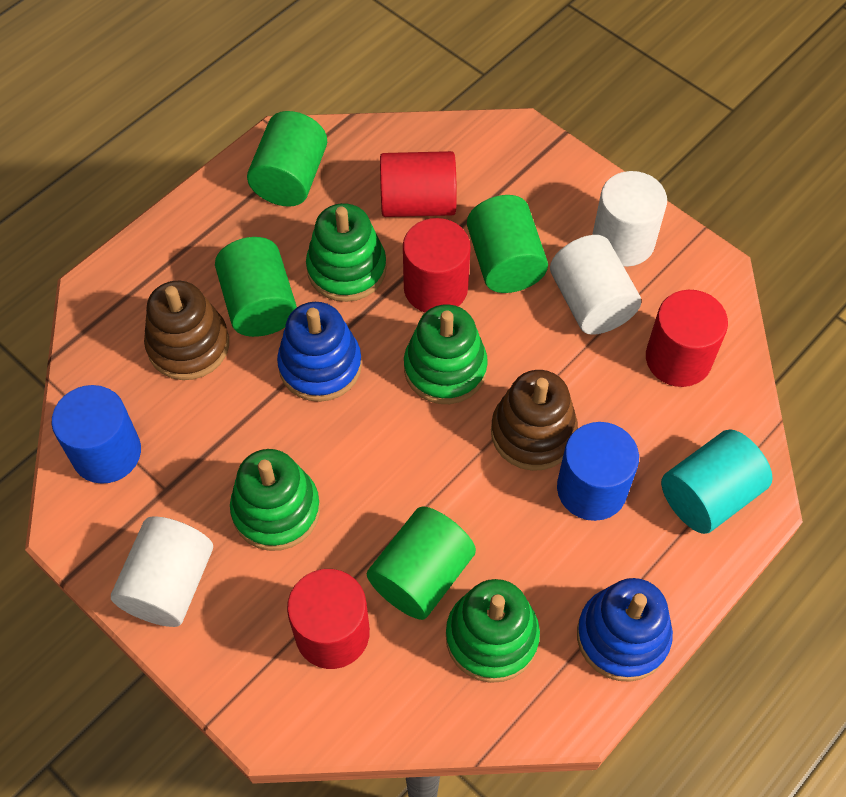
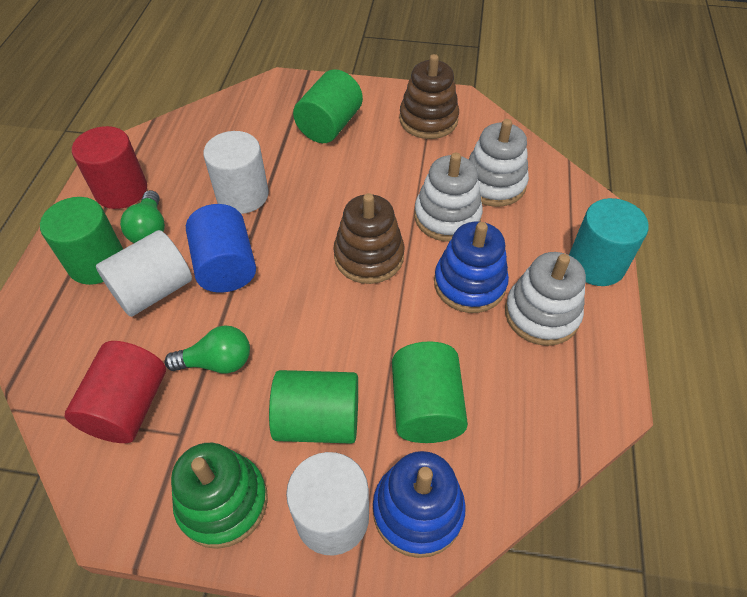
blue cylinder: [51,385,141,484] [557,422,639,521] = 2 -> [186,204,256,293] = 1
green light bulb: none = 0 -> [120,190,165,243] [165,326,250,374] = 2
green stacking toy: [230,449,320,551] [306,203,387,302] [404,304,488,404] [446,579,540,683] = 4 -> [171,443,268,549] = 1
red cylinder: [287,569,370,669] [380,151,457,217] [403,218,471,312] [646,290,728,387] = 4 -> [65,341,166,443] [72,126,147,209] = 2
white stacking toy: none = 0 -> [414,152,483,242] [469,119,529,207] [505,252,586,346] = 3

